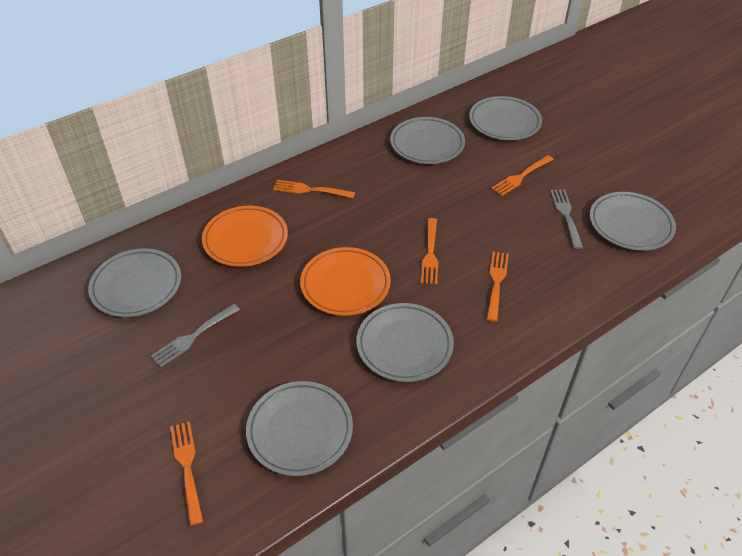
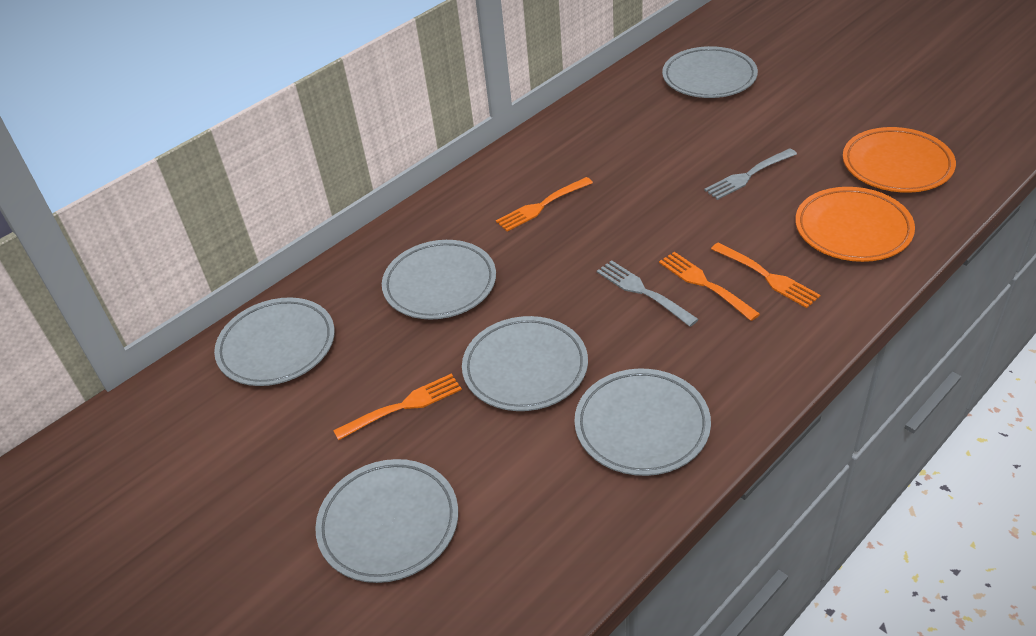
orange fork: [170,421,203,526] [273,180,355,198] [421,218,438,284] [487,252,509,322] [491,155,554,196] = 5 -> [333,374,462,440] [496,177,593,232] [659,252,760,321] [711,242,820,308] = 4

